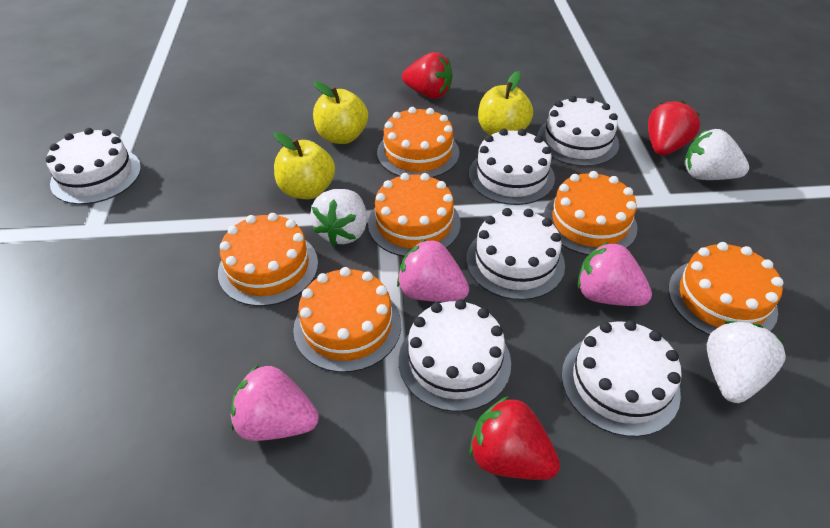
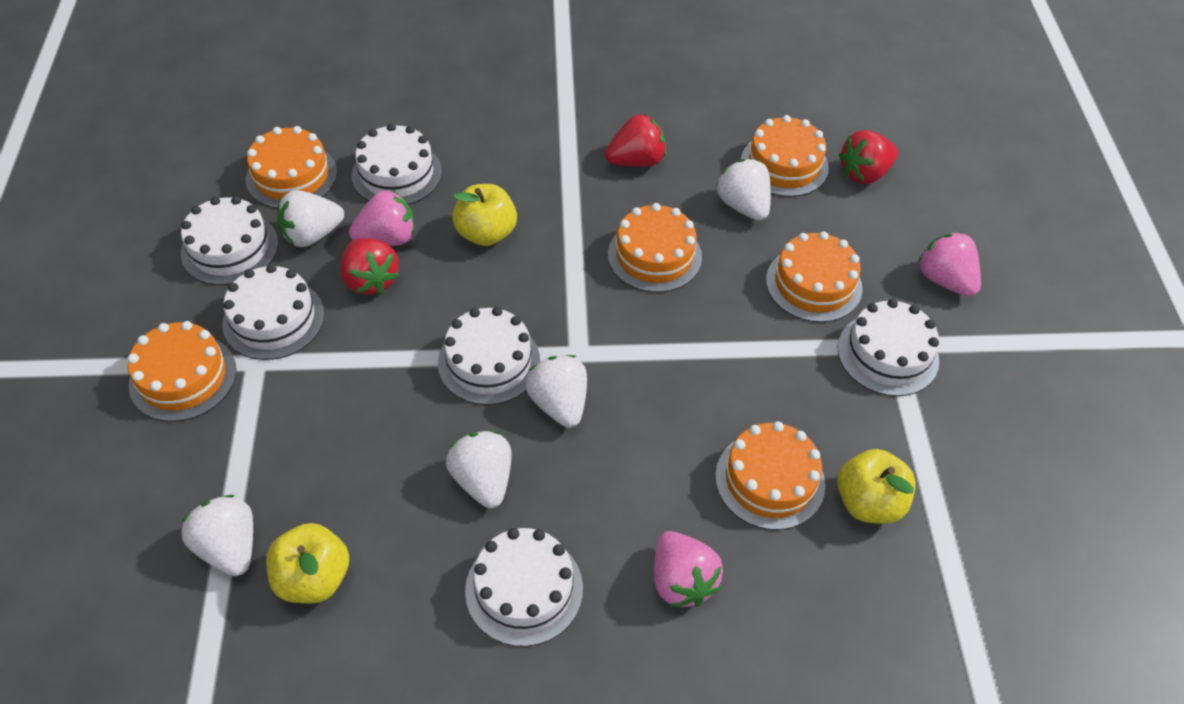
white strawberry: [310,189,367,246] [684,129,749,180] [707,321,786,403] = 3 -> [181,495,253,576] [277,190,344,247] [446,431,512,508] [526,355,587,428] [716,159,771,221] = 5

